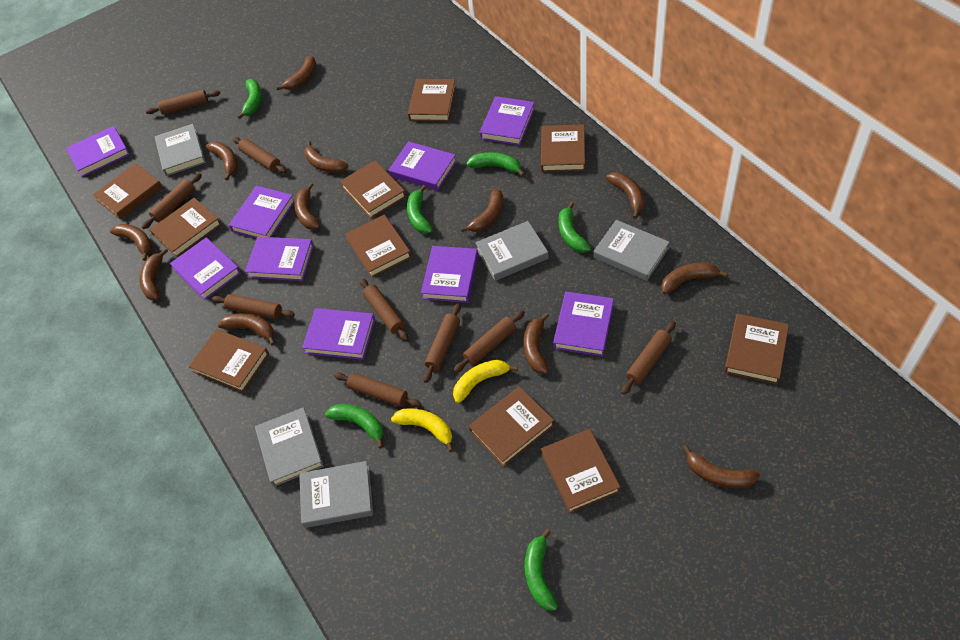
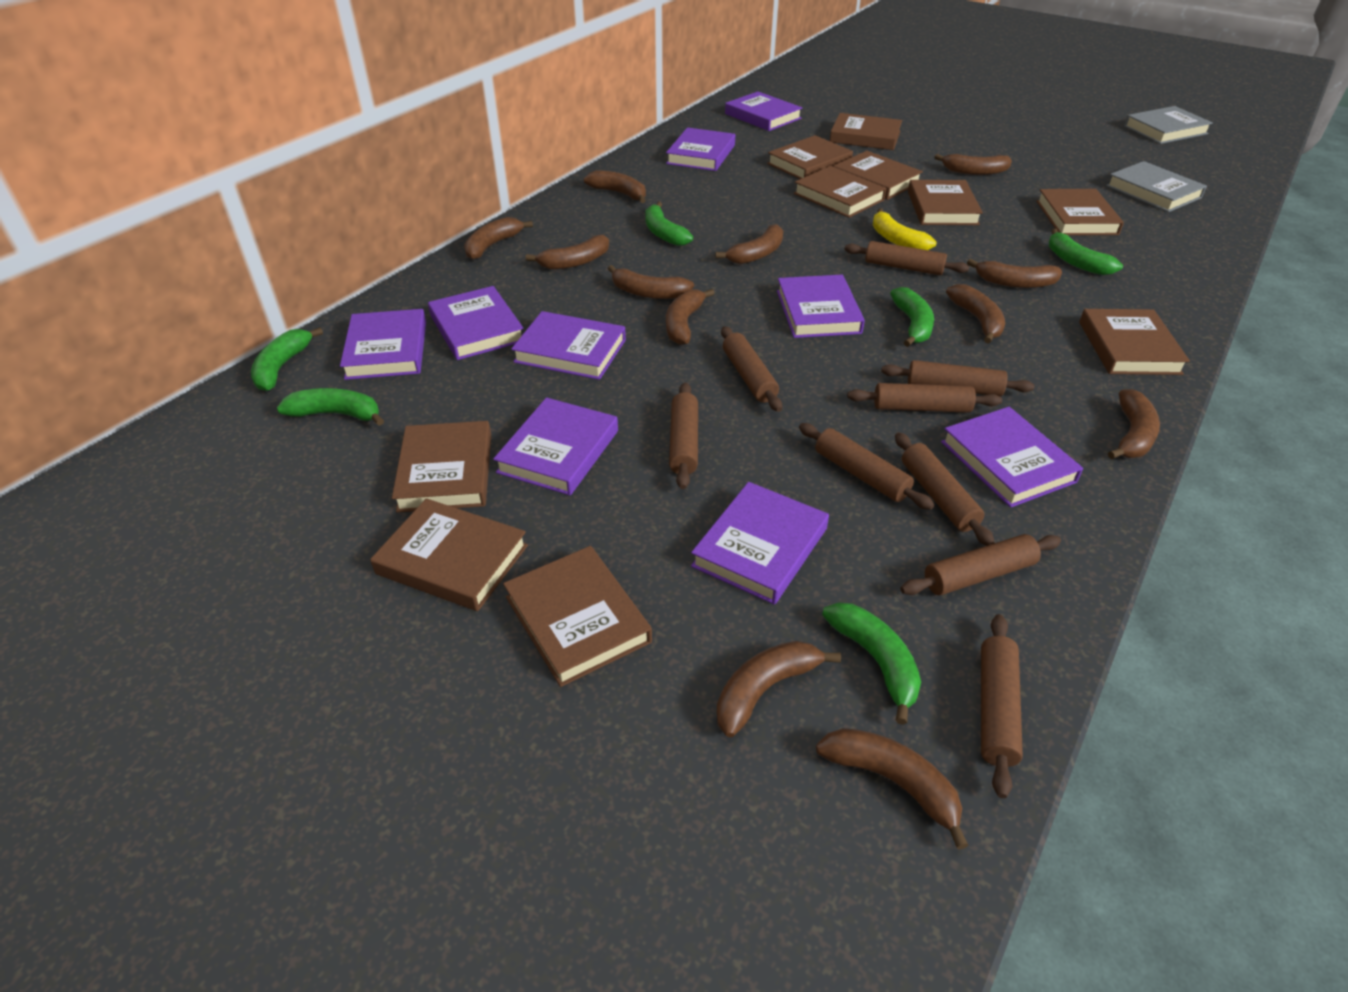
grey book: [155,124,206,176] [255,407,324,487] [299,461,373,528] [475,221,549,281] [593,220,670,281] = 5 -> [1106,161,1207,212] [1124,106,1213,144] = 2
yellow banana: [391,408,454,452] [453,360,518,403] = 2 -> [872,208,936,250] = 1

